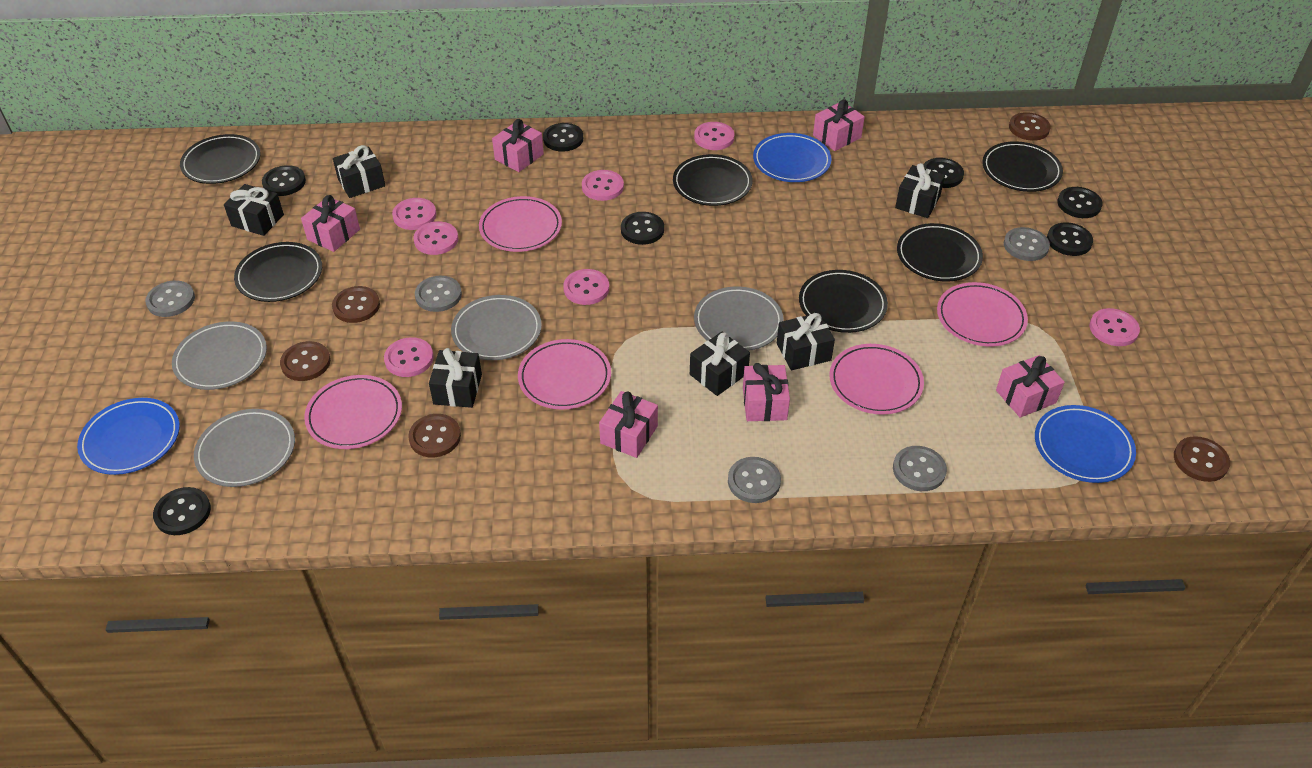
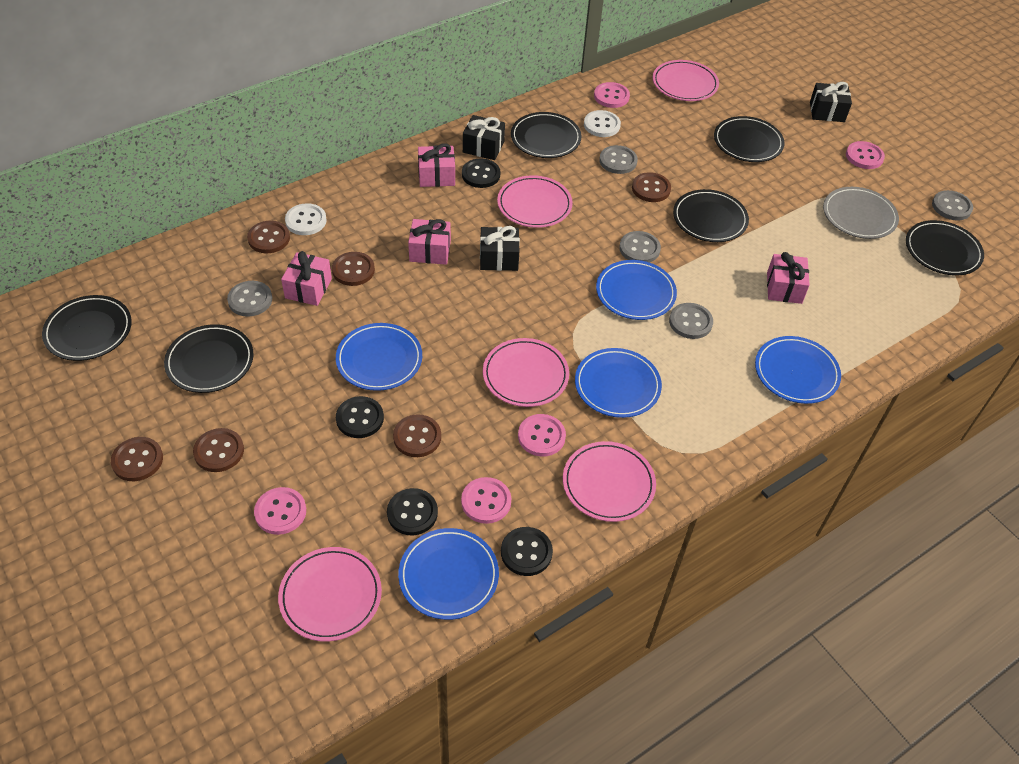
black button: [153,487,211,535] [262,165,306,196] [543,123,583,152] [621,212,664,245] [923,158,964,188] [1047,222,1093,256] [1057,187,1103,218] = 7 -> [336,396,384,438] [387,488,438,535] [462,158,500,188] [501,527,553,576] = 4
black gift: [224,184,284,236] [333,145,385,198] [429,348,482,408] [690,332,750,396] [777,313,835,370] [895,163,945,218] = 6 -> [463,115,505,160] [480,226,520,271] [810,82,852,122] = 3
blue plate: [77,398,180,475] [753,133,832,182] [1035,405,1136,483] = 3 -> [336,323,422,391] [398,528,499,620] [575,348,662,418] [596,260,677,320] [755,336,841,404] = 5
brown button: [280,341,331,381] [332,286,380,323] [408,414,461,457] [1009,112,1051,141] [1174,436,1230,482] = 5 -> [111,437,163,481] [193,428,244,472] [247,221,290,253] [332,252,375,286] [393,414,441,457] [632,172,671,202] = 6
grey plate: [172,321,267,390] [194,409,295,487] [451,295,542,360] [694,287,784,351] = 4 -> [823,187,899,239] = 1
pink button: [384,337,434,377] [392,198,436,230] [413,221,458,255] [563,269,609,305] [582,170,624,201] [694,122,734,150] [1090,308,1140,346] = 7 -> [254,487,306,535] [461,477,511,524] [518,414,566,457] [594,82,630,108] [846,141,885,169] = 5
pink gift: [301,195,360,252] [492,119,544,172] [599,391,658,458] [743,363,790,421] [813,99,865,151] [996,355,1065,418] = 6 -> [281,251,332,306] [408,219,451,265] [418,143,455,187] [767,252,810,304] = 4
white button: none = 0 -> [285,203,327,235] [584,110,621,137] = 2

